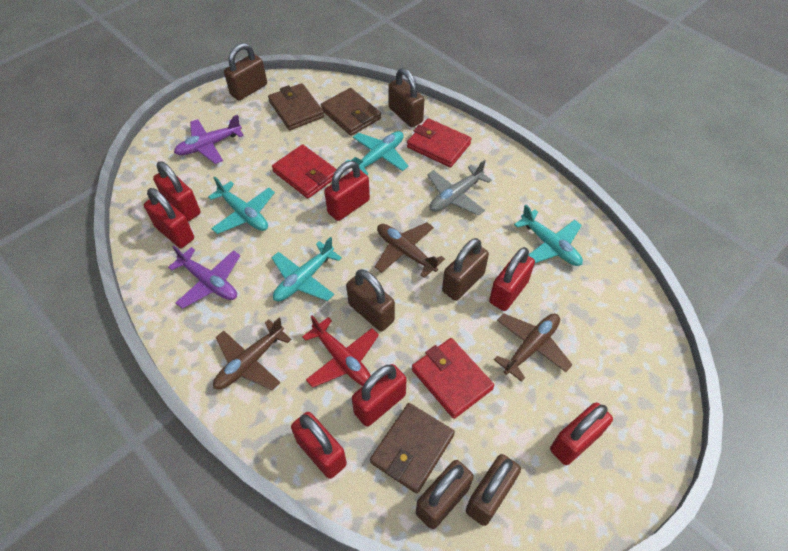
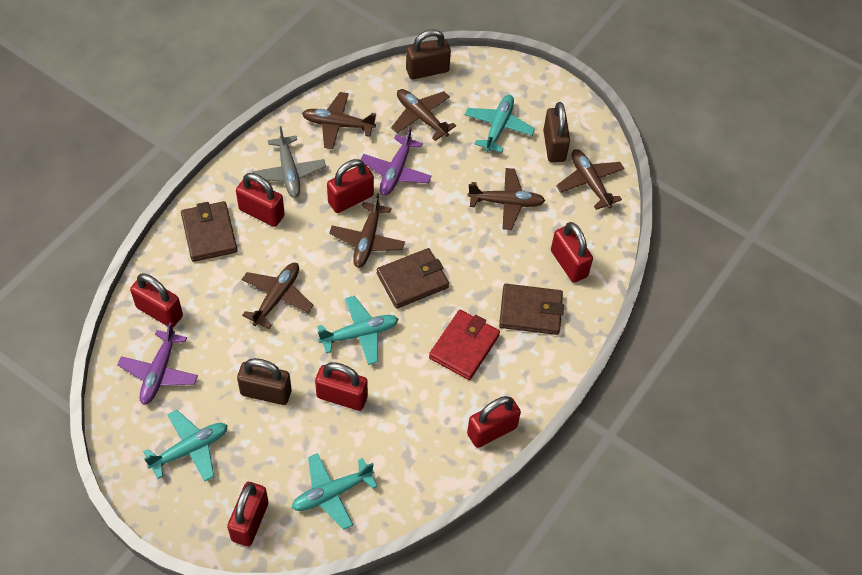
brown padlock: [224,43,267,100] [346,269,395,331] [389,68,424,127] [416,460,474,529] [442,238,489,301] [466,454,521,526] = 6 -> [237,358,292,405] [406,29,451,79] [543,102,570,162] = 3
brown plane: [213,318,292,390] [375,222,445,278] [494,313,572,382] = 3 -> [242,263,314,329] [302,92,376,149] [329,193,405,268] [391,89,456,141] [467,168,545,230] [556,149,625,210] = 6
red plane: [302,315,379,388] = 1 -> none = 0
red wallet: [272,144,337,198] [407,118,472,167] [412,338,494,419] = 3 -> [429,310,500,380] = 1

